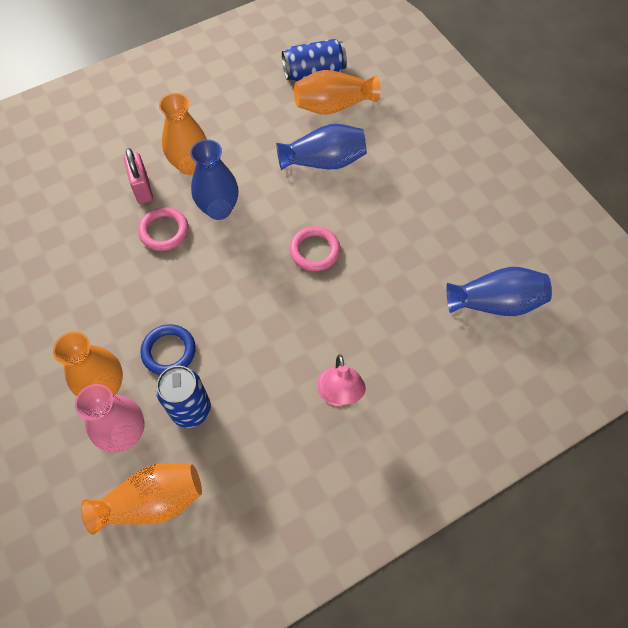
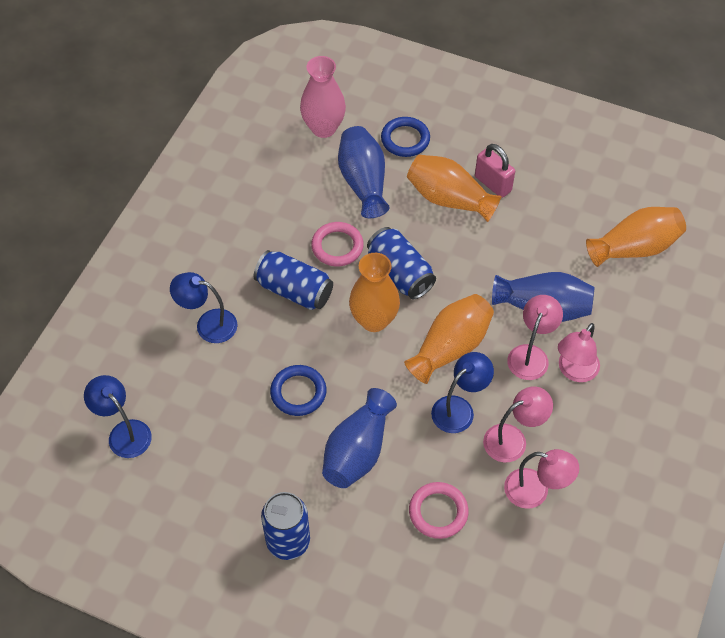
blue can: [156,366,211,428] [282,39,347,81] = 2 -> [254,250,333,310] [261,492,310,560] [367,227,436,299] = 3
blue lamp: none = 0 -> [84,375,152,458] [170,272,237,343] [431,352,494,433] = 3
blue ring: [140,324,196,375] = 1 -> [270,365,326,416] [381,117,430,157] = 2
pink lamp: [317,354,366,406] = 1 -> [483,386,553,462] [504,449,579,509] [507,295,563,380] [558,323,600,382] = 4

